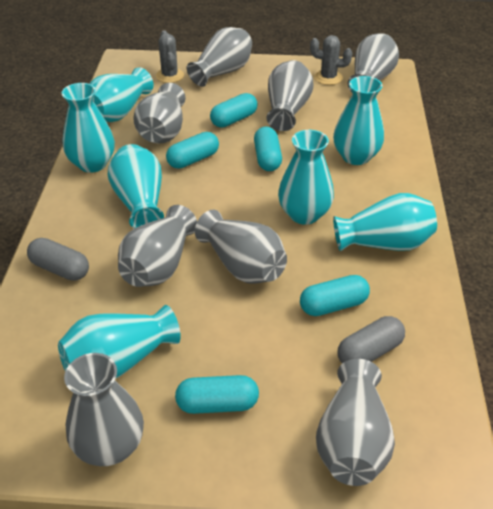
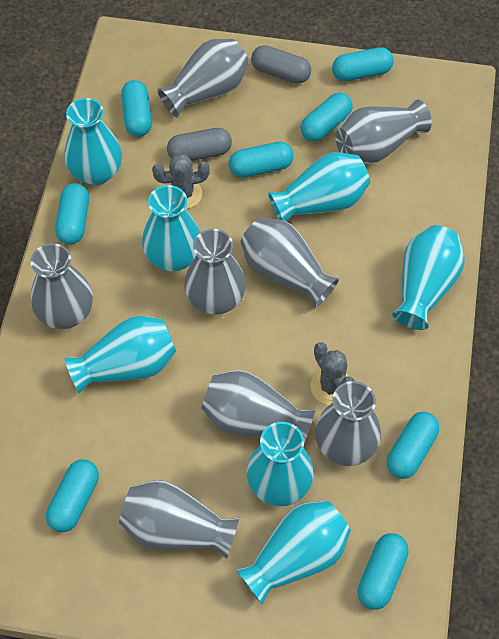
turquoise capsule: [166,132,219,169] [175,375,259,414] [210,93,258,127] [254,126,282,171] [300,275,370,316] = 5 -> [46,459,99,532] [55,183,89,245] [121,80,152,137] [229,142,294,178] [301,93,353,142] [332,47,394,81] [357,533,409,610] [387,412,439,479] = 8

